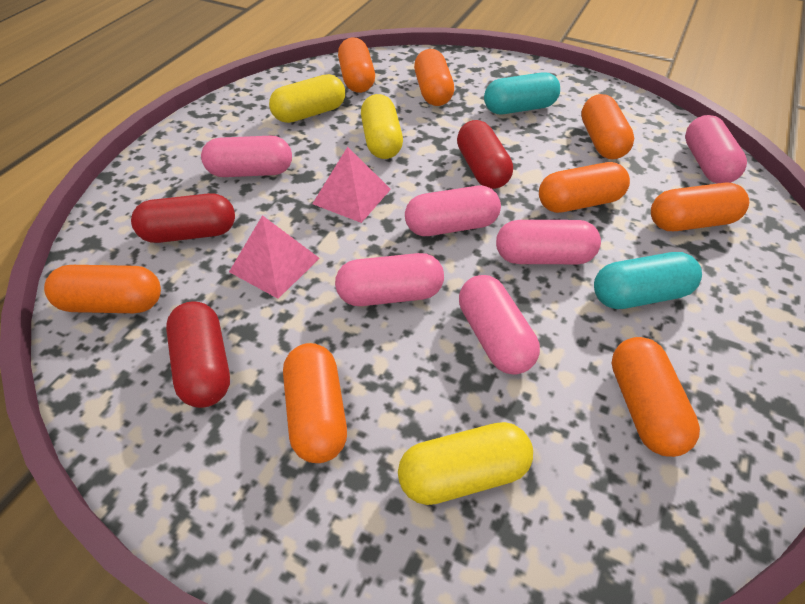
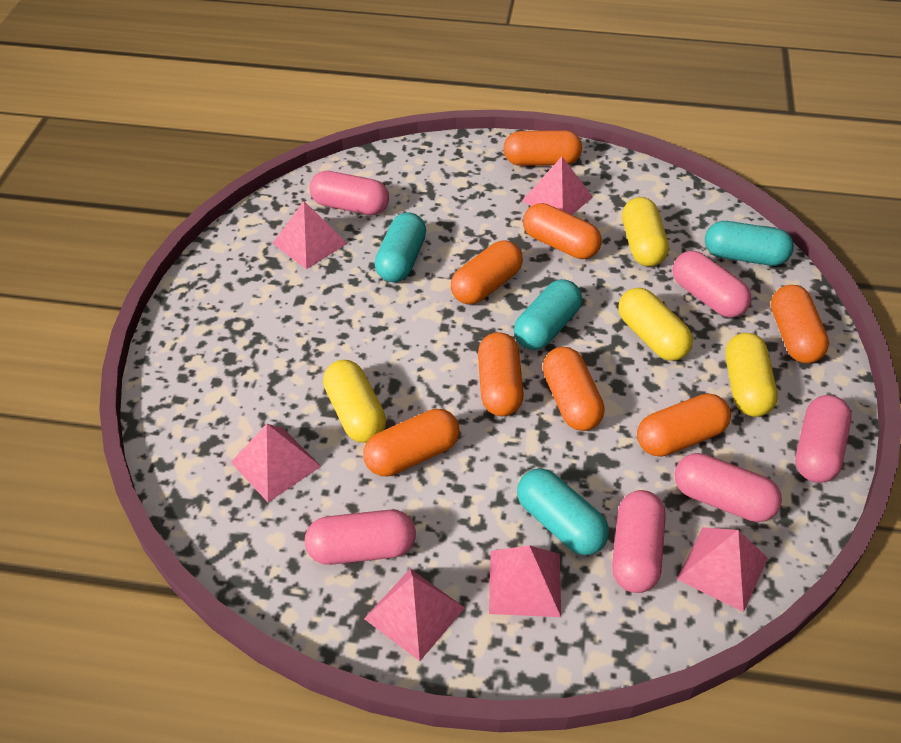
pink pyramid: [229,215,320,299] [312,147,391,223] = 2 -> [231,424,321,502] [273,201,348,269] [364,569,465,661] [489,545,561,617] [522,157,593,215] [677,527,768,612] = 6
red capsule: [131,193,235,243] [166,301,230,408] [457,120,513,189] = 3 -> none = 0
turquoise capsule: [484,72,560,114] [594,252,702,309] = 2 -> [375,212,426,282] [514,279,582,350] [517,469,609,555] [705,221,794,266] = 4
yellow capsule: [269,74,345,123] [361,94,403,159] [398,422,533,505] = 3 -> [323,360,386,443] [618,288,693,361] [622,197,669,267] [725,333,778,417] = 4

